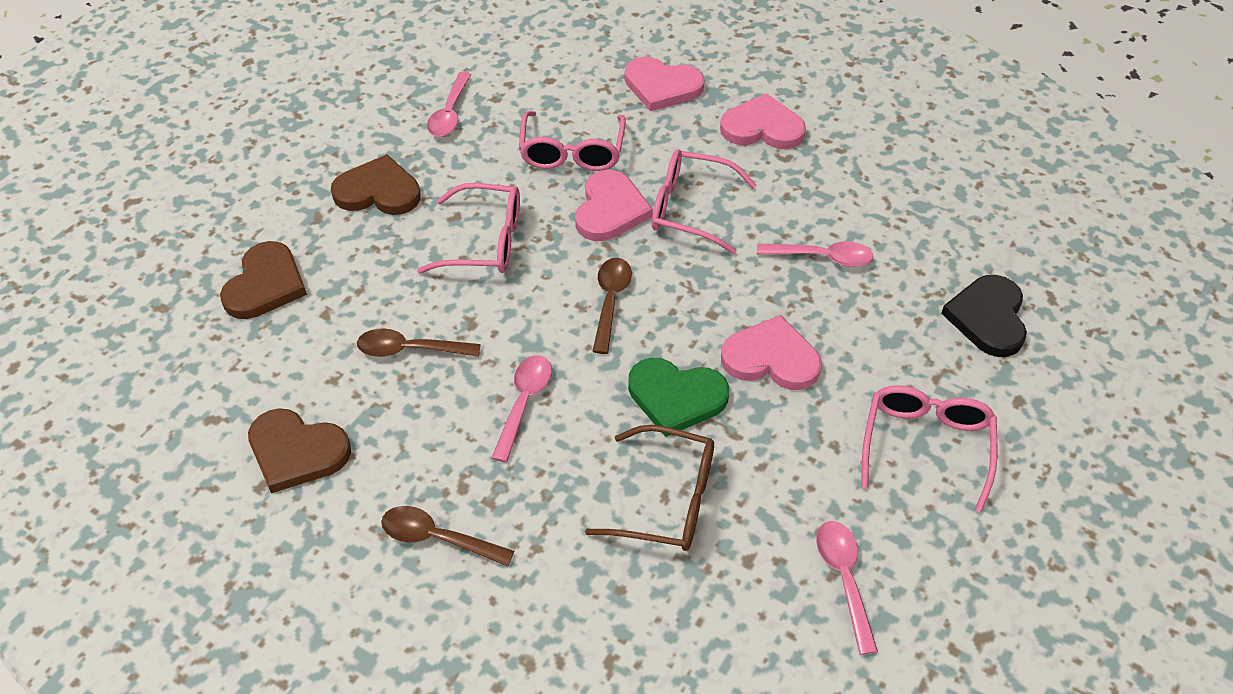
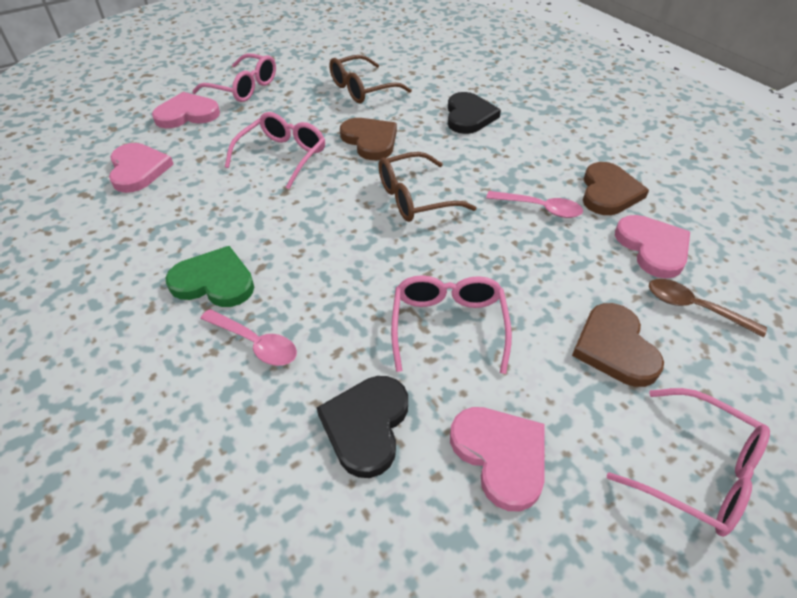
black heart: [941,275,1027,357] = 1 -> [317,376,408,478] [448,92,501,134] = 2
brown glasses: [585,425,714,551] = 1 -> [329,55,412,103] [378,152,477,222] = 2
brown spoon: [357,328,481,357] [381,506,514,566] [592,258,632,354] = 3 -> [649,279,767,337] = 1
pink spoon: [427,72,472,137] [491,355,552,463] [757,241,873,267] [816,521,878,655] = 4 -> [200,309,297,366] [486,191,583,218] = 2

